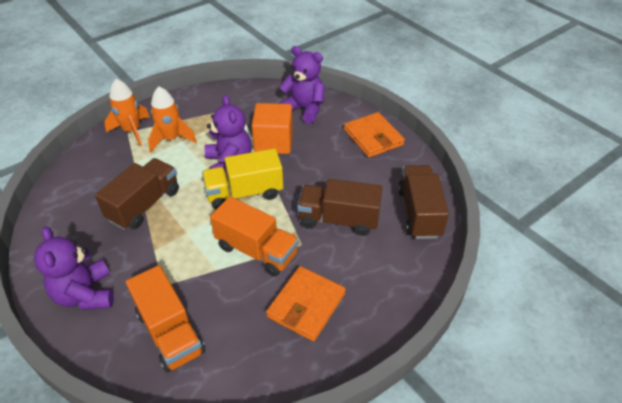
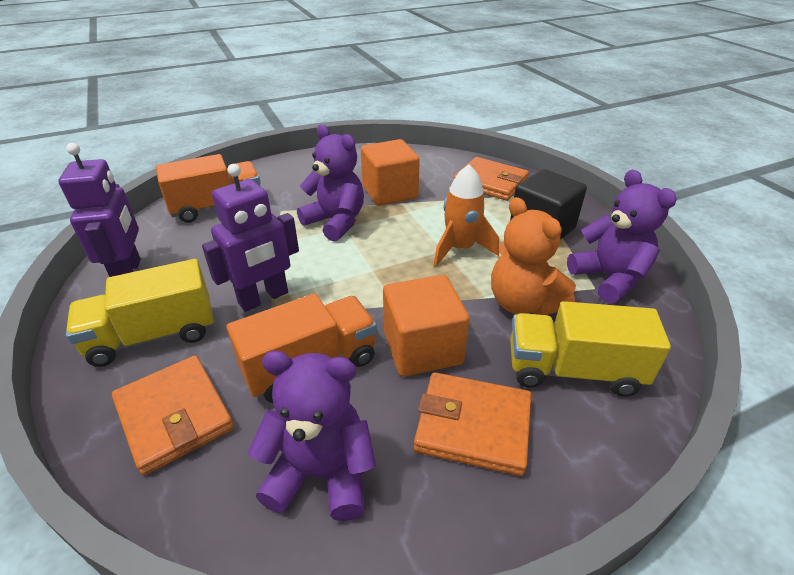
black cube: none = 0 -> [510,169,587,240] = 1
brown truck: [95,158,179,230] [297,179,383,236] [398,165,449,239] = 3 -> none = 0
orange cube: [252,103,293,154] = 1 -> [361,139,420,206] [383,275,469,377] = 2
orange rocket: [104,79,150,146] [148,87,197,152] = 2 -> [434,164,499,266] = 1
orange teddy bear: none = 0 -> [491,197,576,315] = 1
orange wallet: [266,266,346,342] [344,112,405,158] = 2 -> [112,355,234,475] [414,372,531,476] [453,157,529,201] = 3
purple robot: none = 0 -> [59,143,141,277] [202,164,299,312] = 2
yellow truck: [202,148,283,209] = 1 -> [66,259,214,367] [510,301,671,397] = 2

